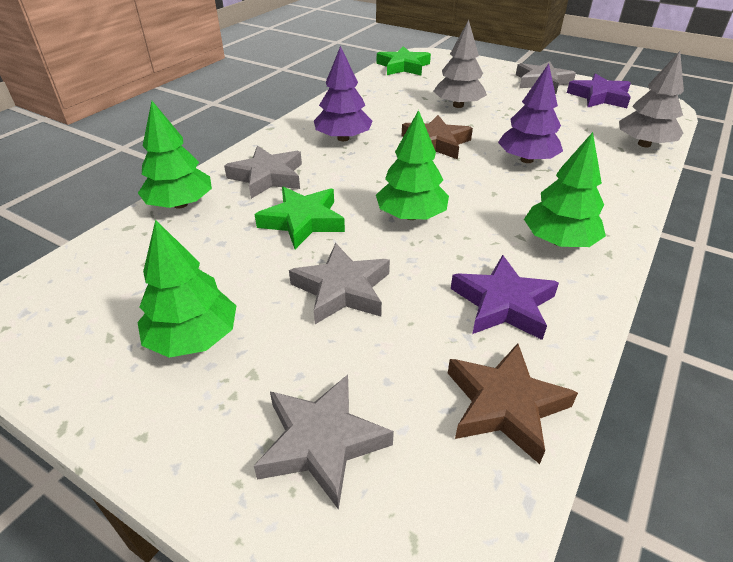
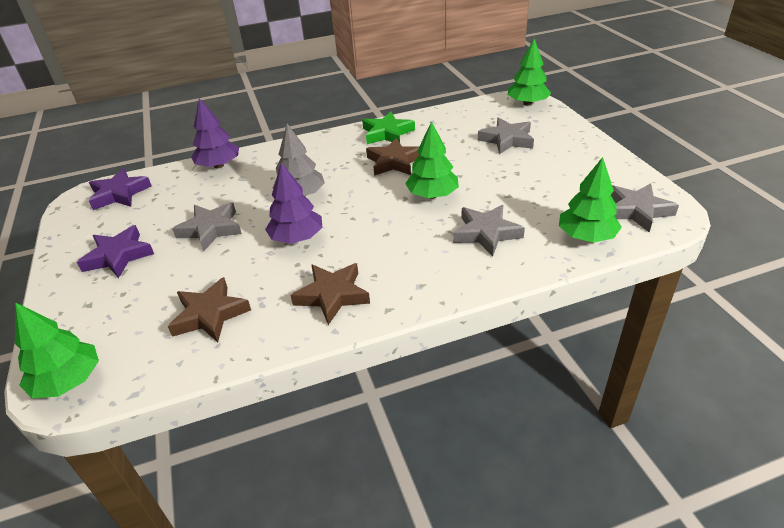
brown star: [402,115,473,159] [448,343,578,464] = 2 -> [168,277,251,342] [290,263,370,325] [366,138,419,176] = 3
green star: [255,186,345,249] [377,46,431,75] = 2 -> [362,112,415,144] = 1
grey tree: [433,20,487,108] [619,51,684,147] = 2 -> [272,124,325,197] = 1

